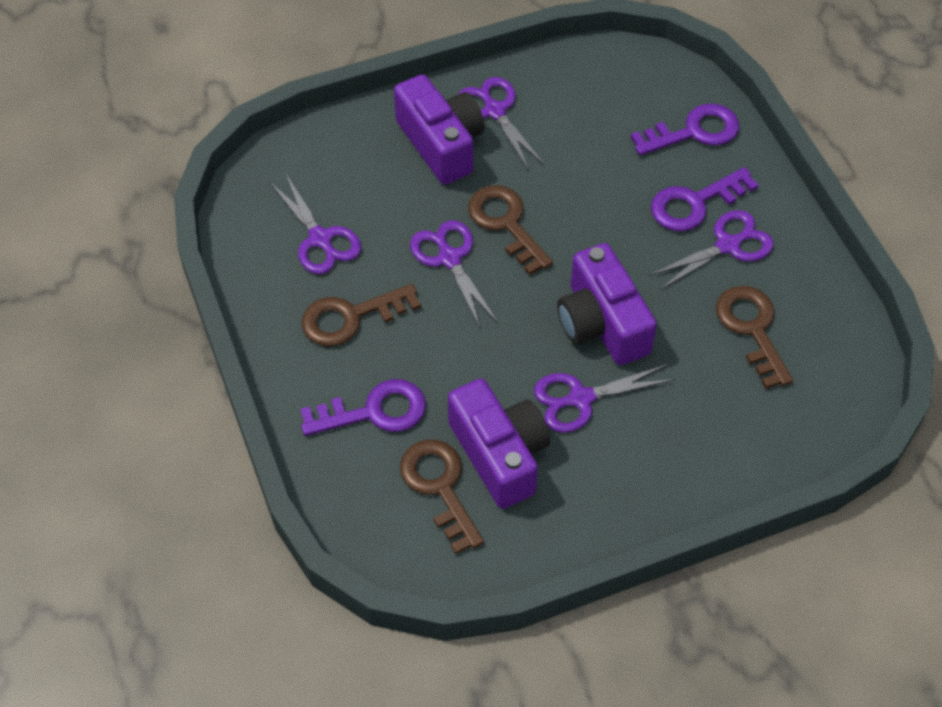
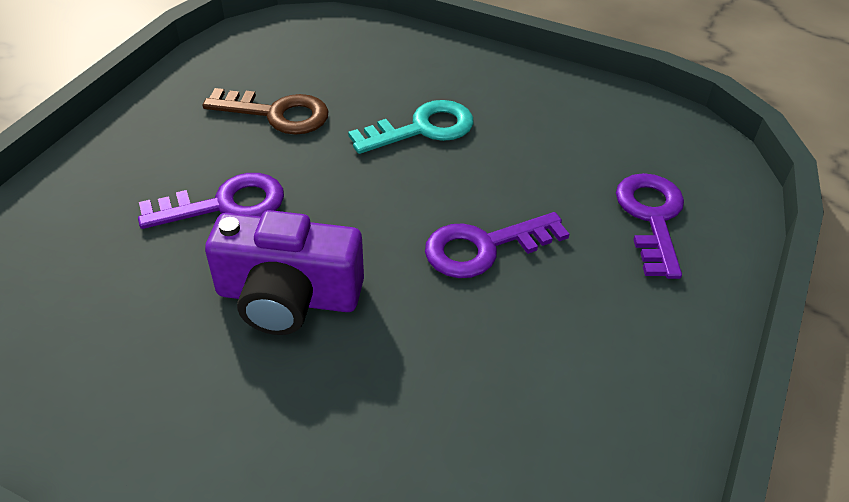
brown key: [301,284,421,346] [400,440,484,554] [468,185,553,275] [716,286,793,389] = 4 -> [203,88,328,135] = 1
purple camera: [394,74,484,185] [448,379,550,509] [557,243,657,365] = 3 -> [205,210,364,335] = 1
purple scissors: [270,175,361,274] [410,220,498,329] [458,77,545,170] [534,364,675,433] [649,210,774,290] = 5 -> none = 0
turquoise key: none = 0 -> [348,100,474,154] = 1

